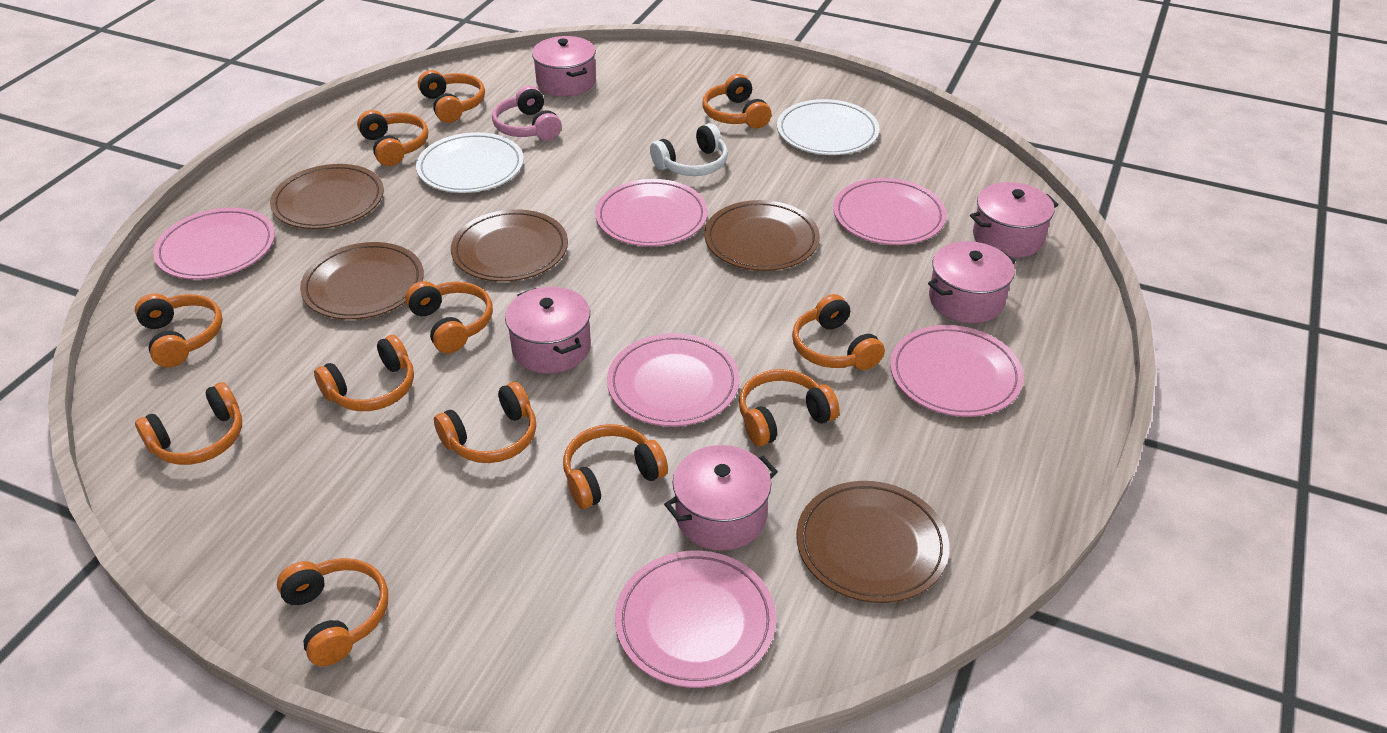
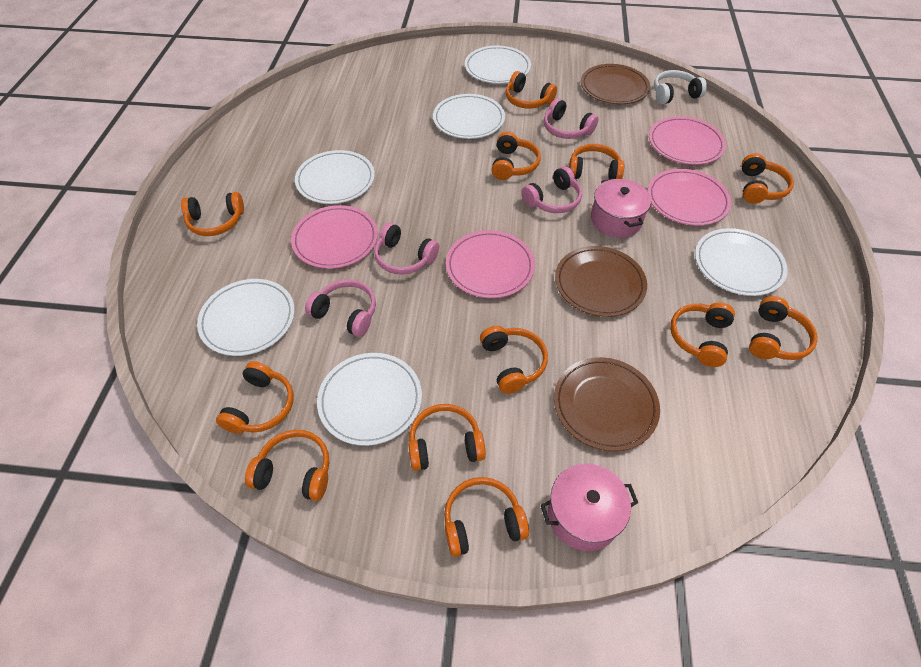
brown plate: [270,164,384,229] [300,242,424,320] [451,209,568,282] [704,200,820,271] [796,481,950,603] = 5 -> [554,357,660,451] [555,246,647,317] [581,64,650,104] = 3
pink headphones: [492,86,562,140] = 1 -> [305,279,376,337] [374,223,439,275] [521,166,582,213] [544,98,598,139] = 4
pink plate: [153,208,275,280] [595,179,708,246] [607,333,740,427] [615,551,776,688] [833,178,947,245] [890,325,1024,417] = 6 -> [291,205,378,269] [446,230,535,298] [647,169,731,226] [649,116,726,165] = 4
pink pot: [505,287,591,374] [532,36,596,97] [664,445,778,551] [928,241,1016,323] [970,182,1059,258] = 5 -> [541,463,638,551] [591,178,651,238] = 2
white plate: [416,132,524,193] [777,99,880,155] = 2 -> [197,279,295,356] [295,150,375,204] [317,353,422,446] [433,94,505,139] [465,45,531,84] [695,228,788,296] = 6

